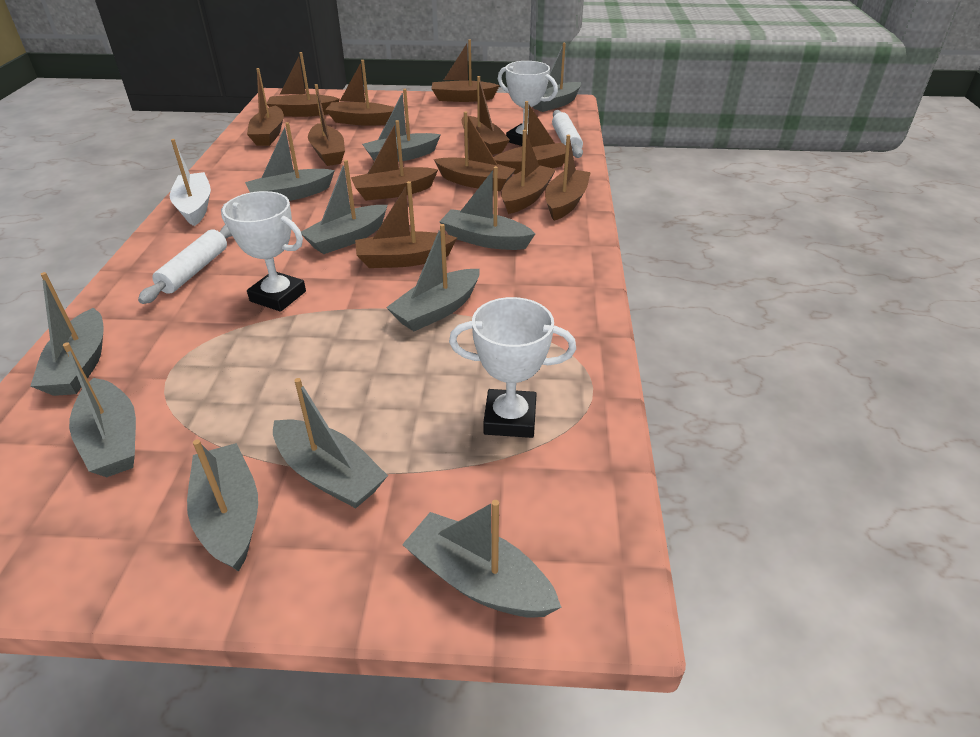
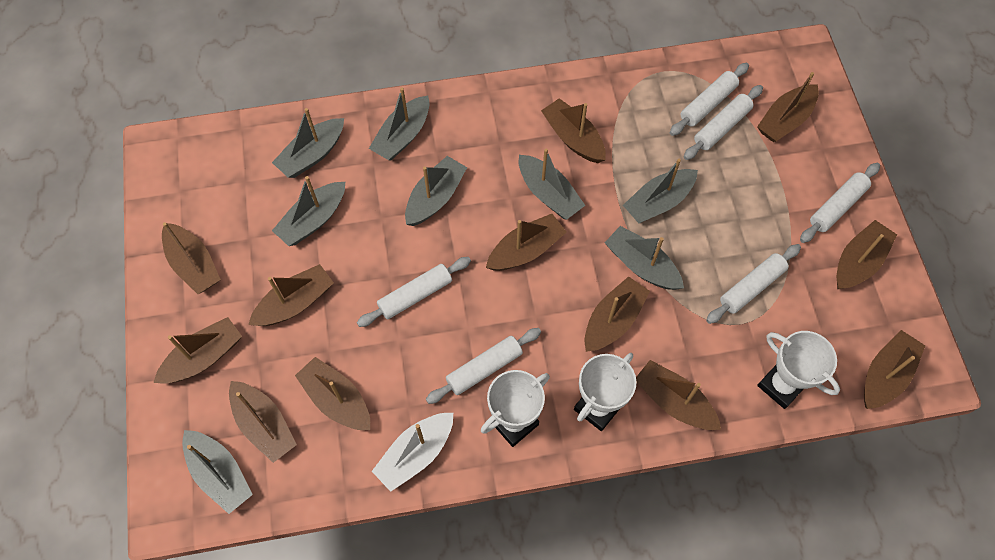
grey boat: [30,272,104,396] [63,342,136,477] [187,439,258,572] [245,122,335,201] [273,378,388,508] [301,160,387,254] [362,89,441,162] [386,224,480,331] [402,500,561,618] [439,166,535,250] [533,43,581,112] = 11 -> [182,430,253,514] [272,108,344,178] [272,176,345,246] [369,87,430,161] [405,156,467,226] [519,149,586,220] [605,226,684,290] [623,159,698,223] = 8
white rolling pin: [138,224,232,304] [552,110,583,158] = 2 -> [357,257,471,327] [426,328,541,404] [670,63,749,136] [684,85,763,160] [706,244,801,324] [800,163,880,243] = 6

